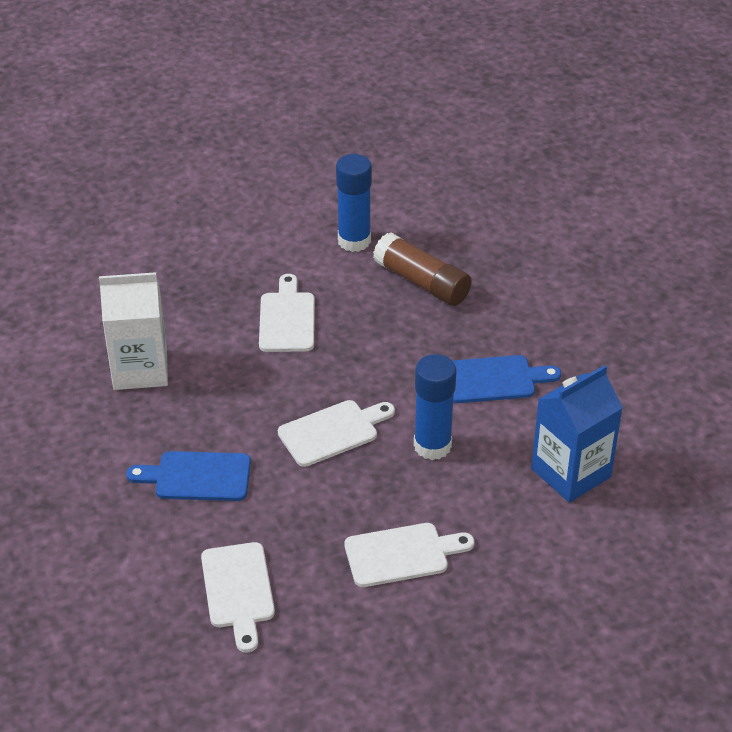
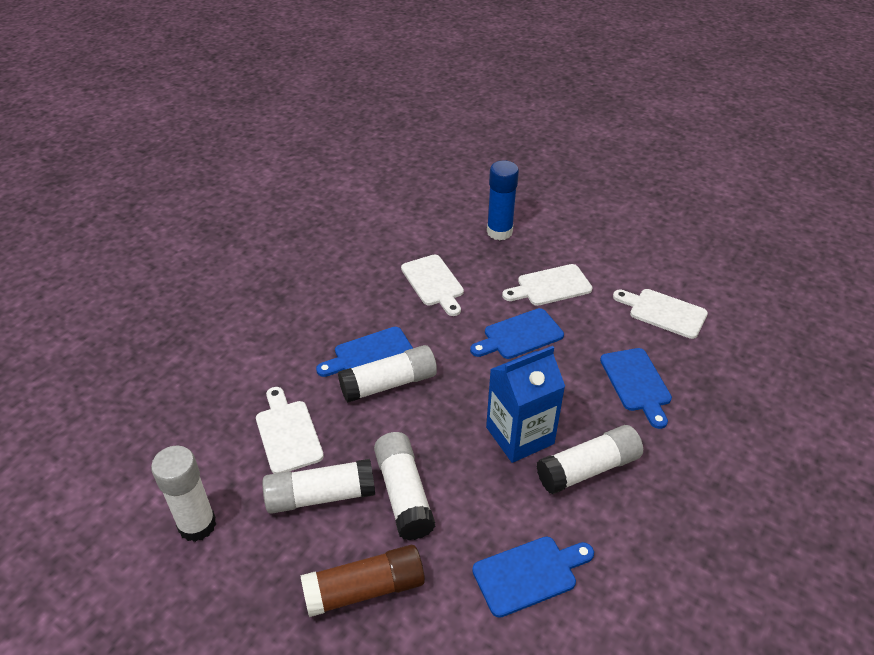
blue cutting board: [126,451,251,501] [453,355,561,403] = 2 -> [316,327,413,377] [470,308,564,359] [472,536,594,618] [600,348,672,429] = 4
blue glue stick: [336,154,372,252] [414,354,456,460] = 2 -> [487,161,519,240] = 1
white carton: [99,272,168,390] = 1 -> none = 0
white glue stick: none = 0 -> [151,446,216,542] [262,459,375,514] [338,345,437,403] [374,432,435,540] [536,425,643,494] = 5

